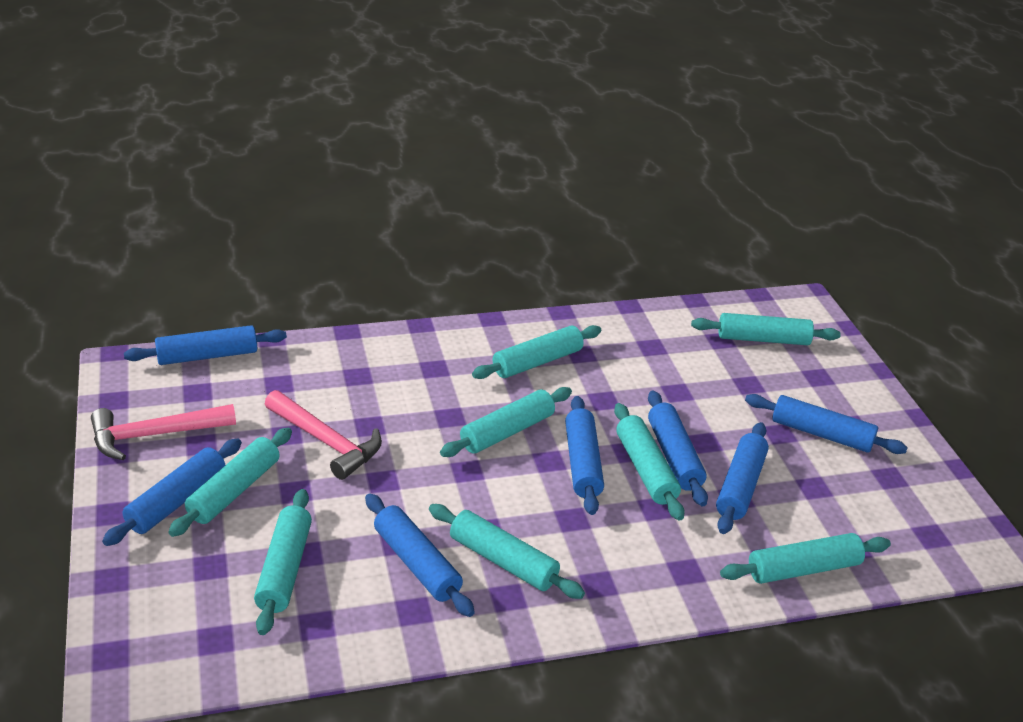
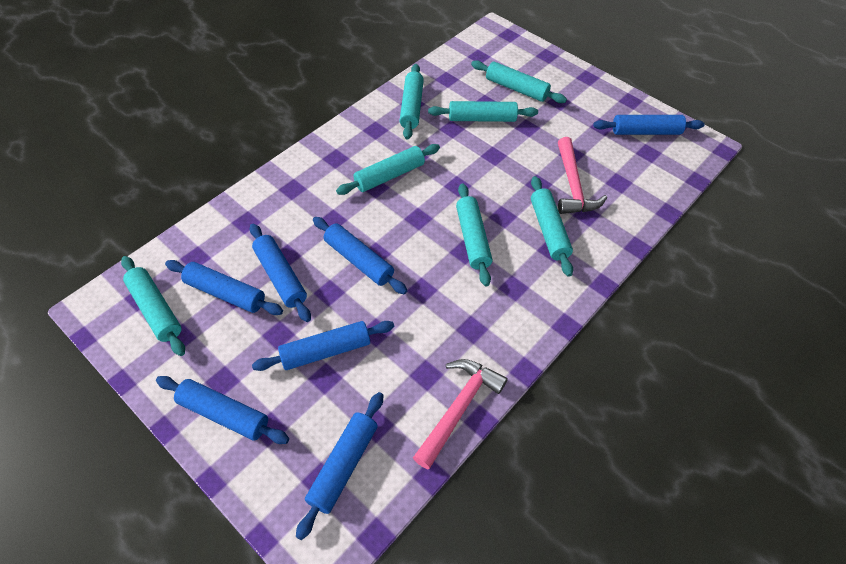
turquoise rolling pin: [168,428,292,537] [254,489,312,635] [429,504,585,599] [440,387,572,457] [472,325,601,379] [614,403,684,521] [691,313,841,345] [720,533,891,584] = 8 -> [121,256,185,356] [336,144,440,195] [399,64,424,139] [428,101,538,122] [456,183,493,286] [471,60,567,103] [531,176,573,277] = 7

